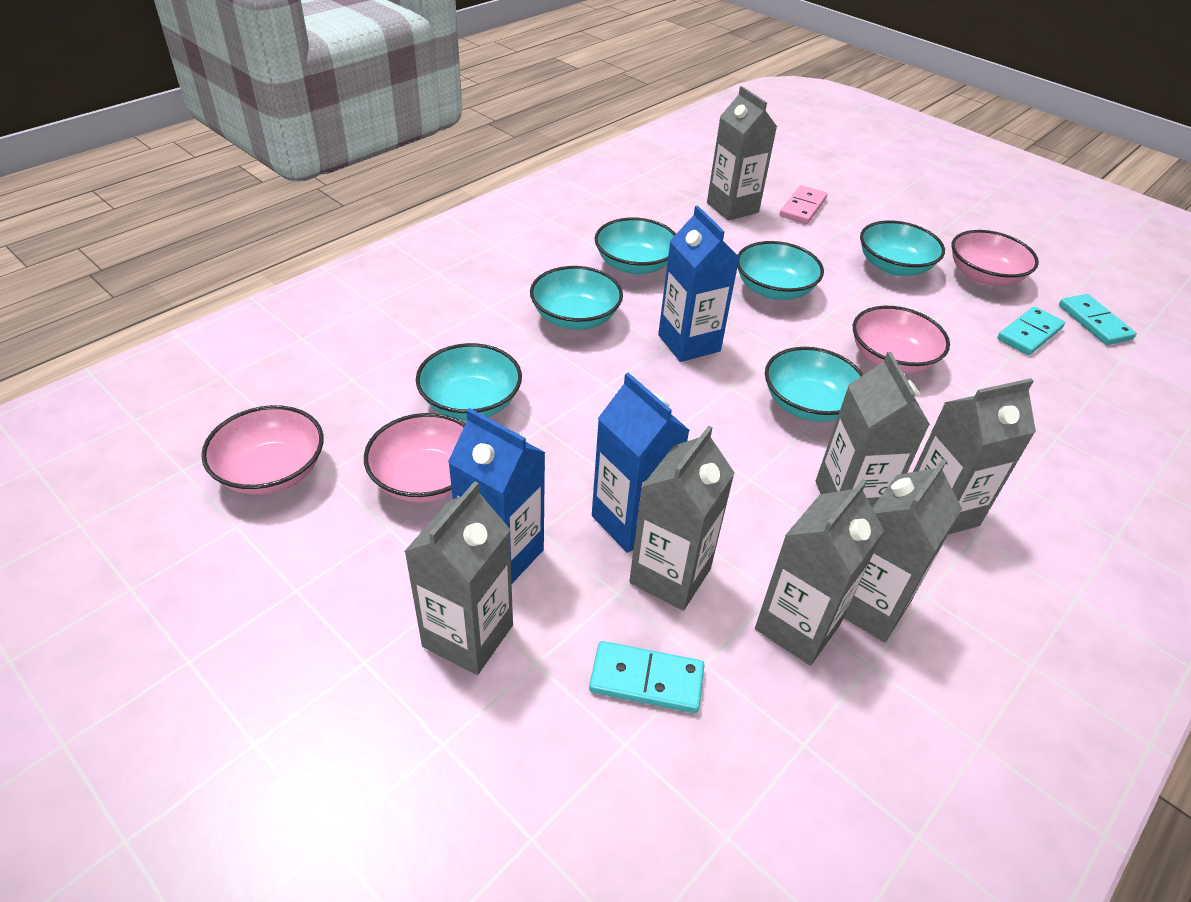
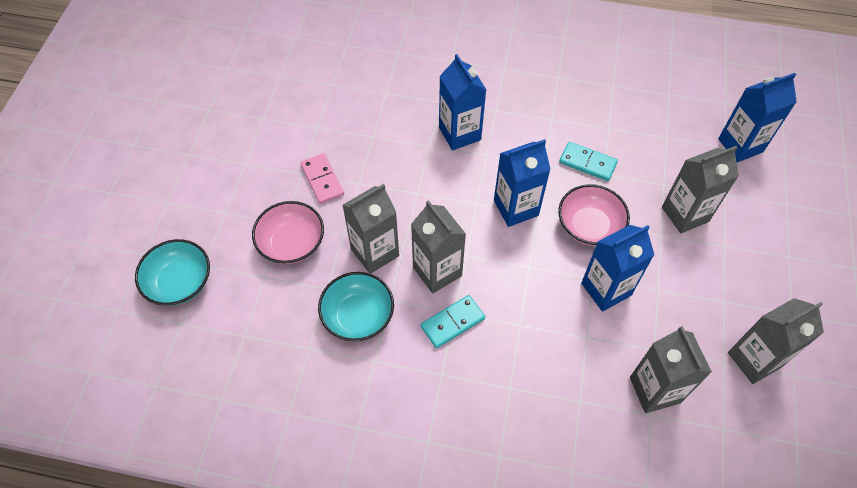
blue carton: [448,408,546,583] [592,373,690,553] [658,206,740,362] = 3 -> [439,54,486,150] [494,139,551,227] [581,225,654,312] [718,73,797,162] = 4
grey carton: [404,481,513,675] [629,426,735,611] [707,86,777,221] [755,479,884,665] [816,352,930,507] [844,459,962,642] [913,378,1036,535] = 7 -> [343,184,399,274] [411,200,466,294] [630,326,712,413] [662,146,739,233] [728,298,824,384] = 5
pink bowl: [201,405,324,495] [364,413,465,503] [853,306,950,373] [952,230,1039,286] = 4 -> [252,201,324,264] [558,184,630,246] = 2
turquoise bowl: [416,343,522,420] [530,266,623,330] [595,218,676,274] [738,241,824,300] [765,347,863,422] [860,220,945,276] = 6 -> [135,239,210,305] [318,272,394,341] = 2
turquoise domino: [589,641,704,713] [997,306,1065,355] [1059,294,1136,345] = 3 -> [421,295,485,348] [559,142,618,181] = 2

